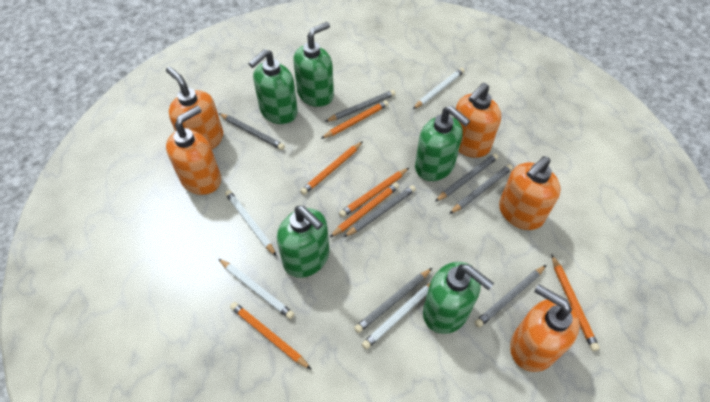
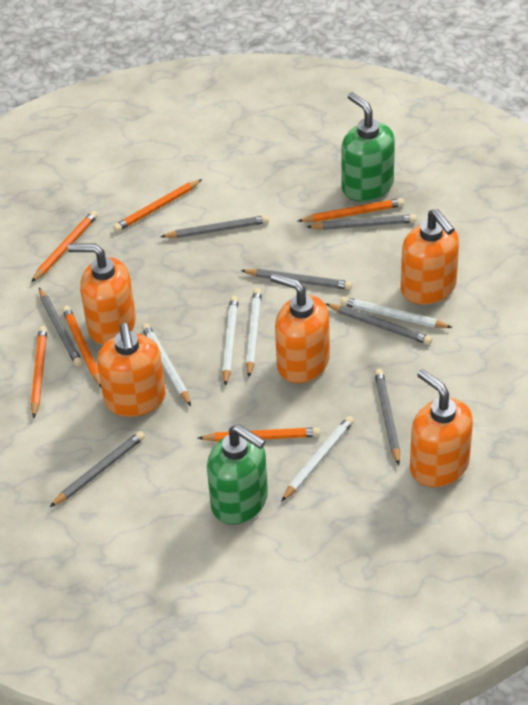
green soap dispenser: [248,49,298,124] [277,206,330,278] [293,22,334,107] [415,106,470,181] [423,262,494,334] = 5 -> [207,424,268,525] [341,92,395,202] = 2
white pencil: [219,259,294,319] [225,190,276,256] [362,283,430,349] [413,68,465,109] = 4 -> [142,323,191,406] [222,296,239,386] [246,288,262,377] [281,416,354,502] [341,297,453,328] = 5

